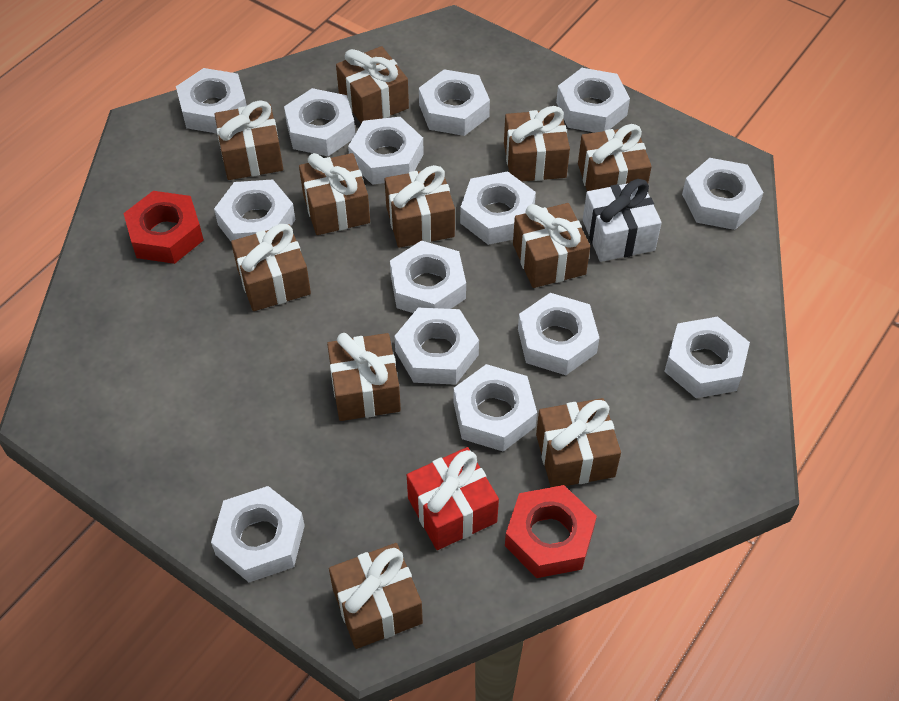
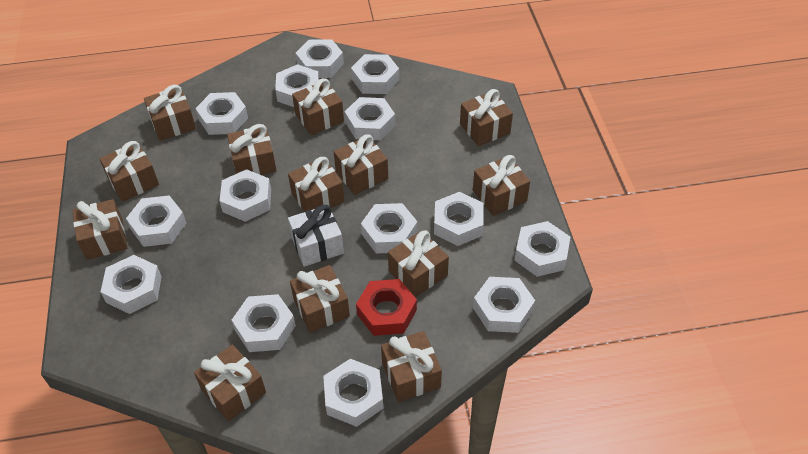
brown gift: [215,100,283,180] [231,224,311,311] [299,153,370,235] [327,333,401,421] [329,543,423,649] [336,46,409,124] [385,165,455,248] [504,106,570,182] [513,203,590,288] [536,398,621,487] [578,124,652,191] = 11 -> [73,199,128,260] [100,141,159,202] [144,85,196,141] [194,345,266,421] [227,124,277,175] [288,157,345,212] [290,265,350,333] [292,78,344,135] [334,135,388,195] [381,331,442,402] [388,230,449,297] [460,89,513,146] [473,155,530,216] = 13
red gift: [407,447,499,550] = 1 -> none = 0
red nut: [123,191,204,264] [505,485,597,578] = 2 -> [356,279,417,336] = 1

